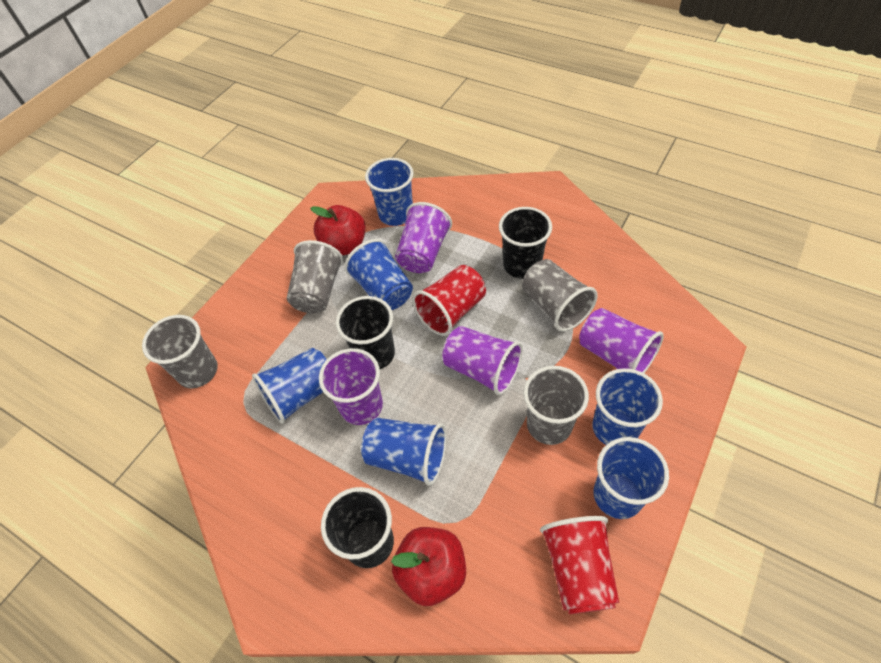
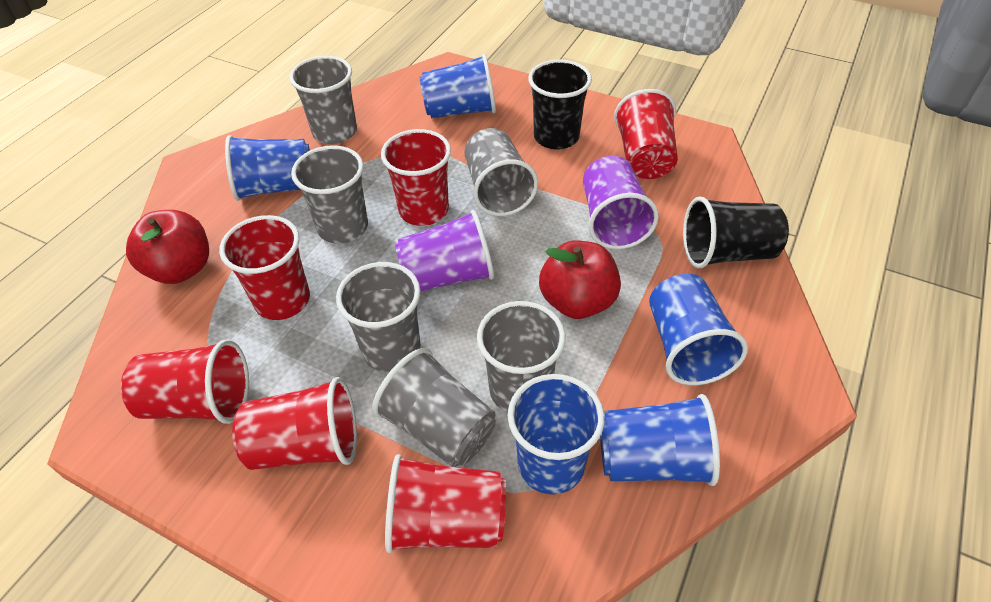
black cup: [321,487,394,568] [336,296,395,369] [499,207,552,279] = 3 -> [528,60,592,150] [683,196,789,269] = 2
blue cup: [252,348,327,424] [344,239,413,310] [361,418,447,486] [365,158,413,226] [592,368,663,445] [593,437,669,519] = 6 -> [225,135,310,201] [420,54,496,118] [508,374,604,495] [600,394,720,486] [649,274,748,385] = 5
grey cup: [142,315,218,388] [287,240,343,313] [522,259,598,331] [523,366,589,445] = 4 -> [290,56,357,144] [291,145,368,244] [336,262,421,372] [372,348,496,467] [464,128,538,216] [477,301,566,413] = 6
purple cup: [319,348,383,425] [395,202,452,273] [442,326,523,395] [579,308,664,373] = 4 -> [395,210,494,292] [583,156,659,249] = 2
red cup: [412,265,486,336] [540,516,619,614] = 2 -> [121,340,249,424] [219,215,310,320] [232,377,357,470] [381,129,451,226] [385,454,506,553] [614,89,678,179] = 6

